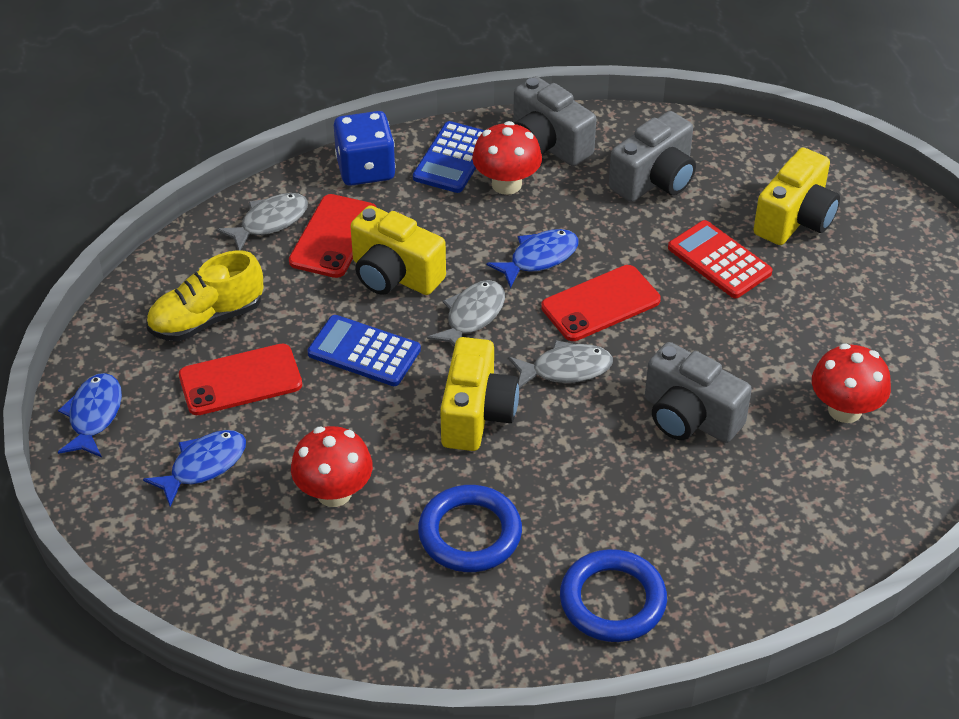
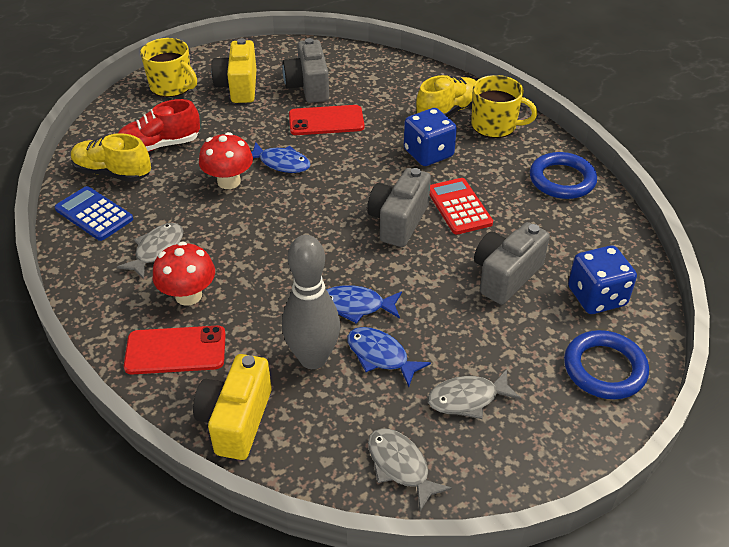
blue calculator: [308,315,421,386] [413,121,484,193] = 2 -> [54,186,133,241] = 1
blue dice: [334,111,396,186] = 1 -> [404,108,457,166] [568,245,637,314] = 2
grey bowling pin: none = 0 -> [282,235,340,369] = 1
red mushroom: [291,426,373,507] [472,121,542,195] [812,344,891,423] = 3 -> [153,241,215,306] [199,132,253,189] = 2
red phone: [179,344,302,415] [289,194,376,278] [541,265,661,341] = 3 -> [124,326,226,374] [289,105,365,135] = 2
red shoe: none = 0 -> [118,99,200,152] = 1
yellow camera: [350,205,446,295] [440,337,519,451] [753,148,840,245] = 3 -> [193,354,272,460] [211,38,257,103] = 2
yellow mug: none = 0 -> [140,38,197,97] [471,75,537,138] = 2
yellow shoe: [147,250,263,341] = 1 -> [71,133,151,182] [416,75,476,117] = 2

